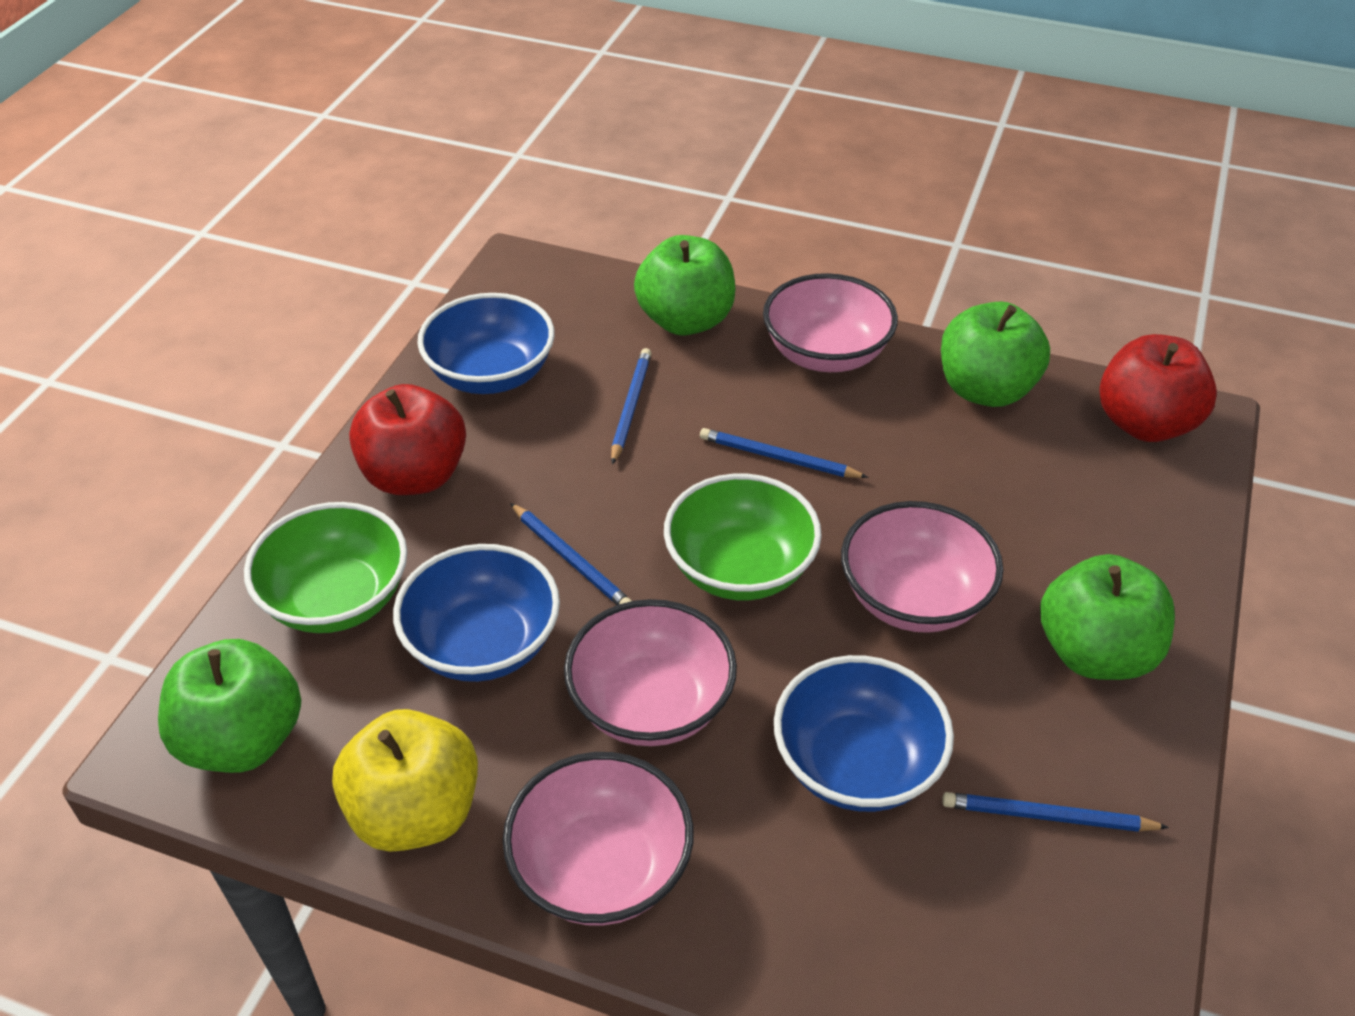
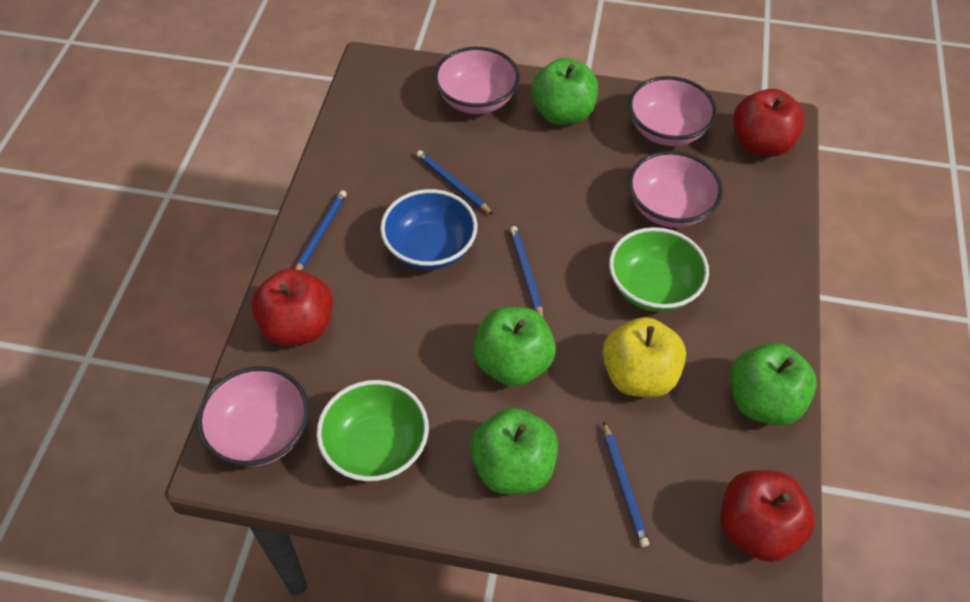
blue bowl: [393,544,560,682] [417,293,555,394] [774,655,954,812] = 3 -> [380,189,477,270] = 1
red apple: [349,384,466,495] [1100,334,1217,442] = 2 -> [251,269,333,346] [720,470,815,562] [733,89,805,157] = 3

